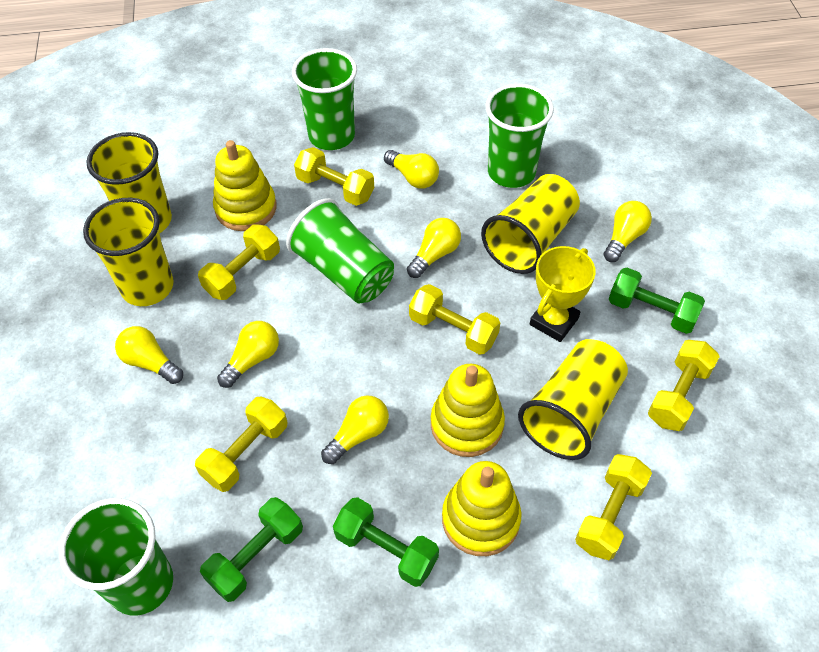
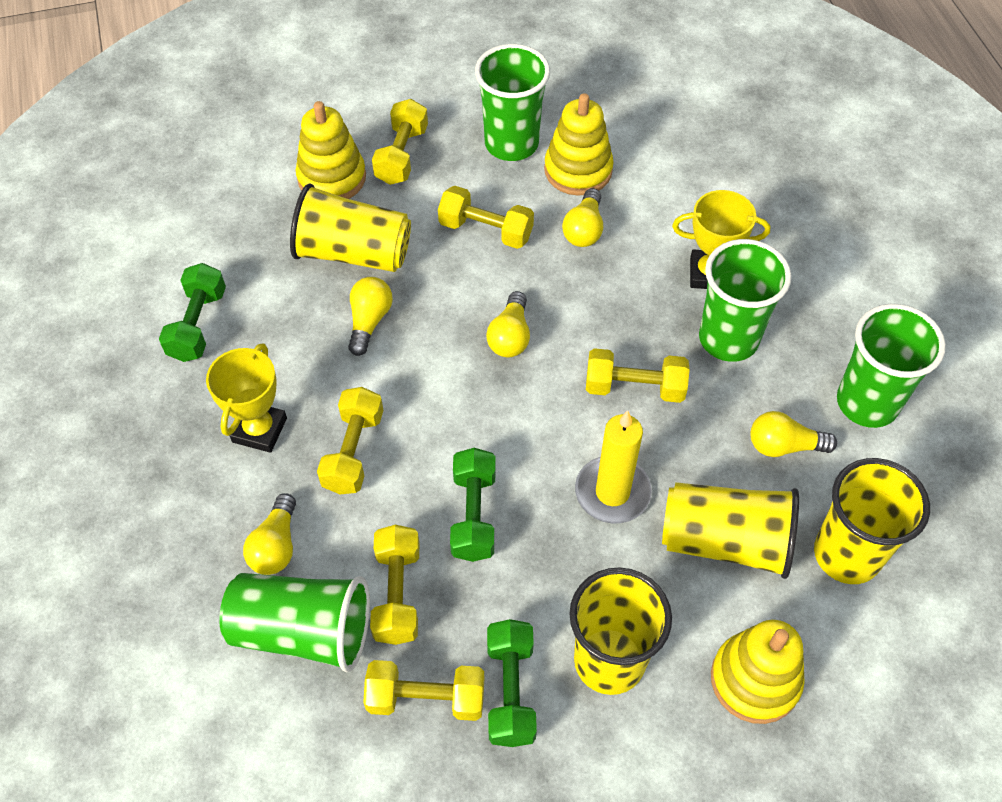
yellow candle: none = 0 -> [575,410,652,523] = 1
yellow light bulb: [115,326,183,384] [217,321,279,388] [321,395,389,464] [384,150,439,189] [407,218,461,278] [604,201,652,262] = 6 -> [243,493,296,575] [348,277,393,356] [486,291,530,358] [562,188,603,247] [751,411,837,457] = 5
yellow trophy: [530,246,596,342] = 1 -> [206,343,287,453] [672,190,770,289] = 2

